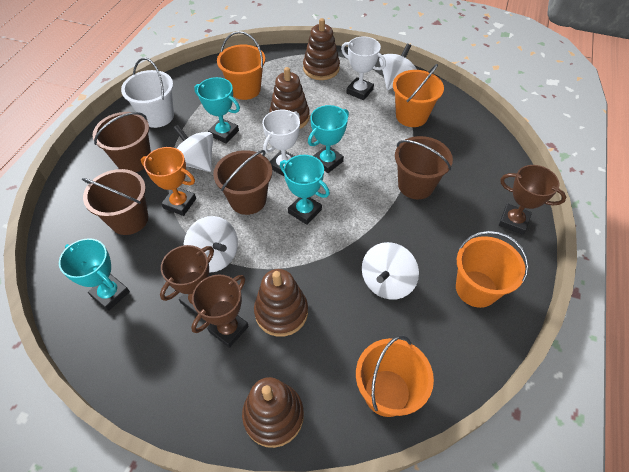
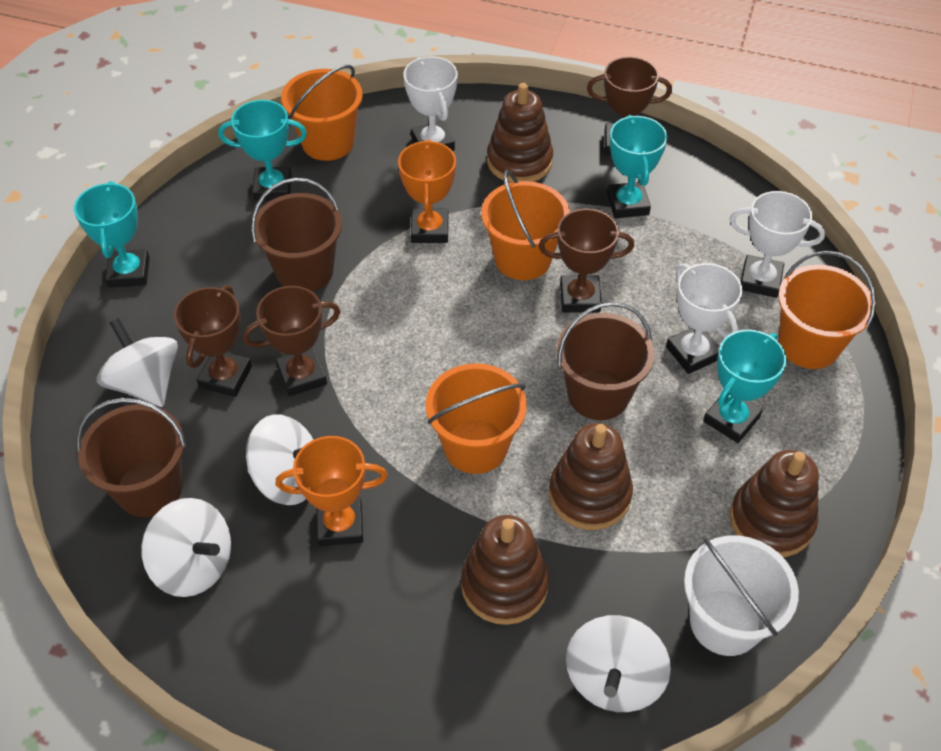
brown bucket: [82,169,148,235] [93,112,151,172] [213,150,272,215] [395,136,453,199] = 4 -> [76,398,186,517] [251,178,342,291] [556,302,655,420] = 3
brown trophy: [160,245,214,315] [191,275,249,348] [499,165,566,235] = 3 -> [174,285,252,397] [243,286,341,396] [538,208,634,313] [587,57,672,155] = 4
orange trophy: [141,147,196,216] = 1 -> [276,436,388,546] [398,139,456,243] = 2
white trophy: [262,110,300,176] [341,37,386,100] = 2 -> [403,56,458,151] [666,263,742,374] [730,191,825,298] = 3

